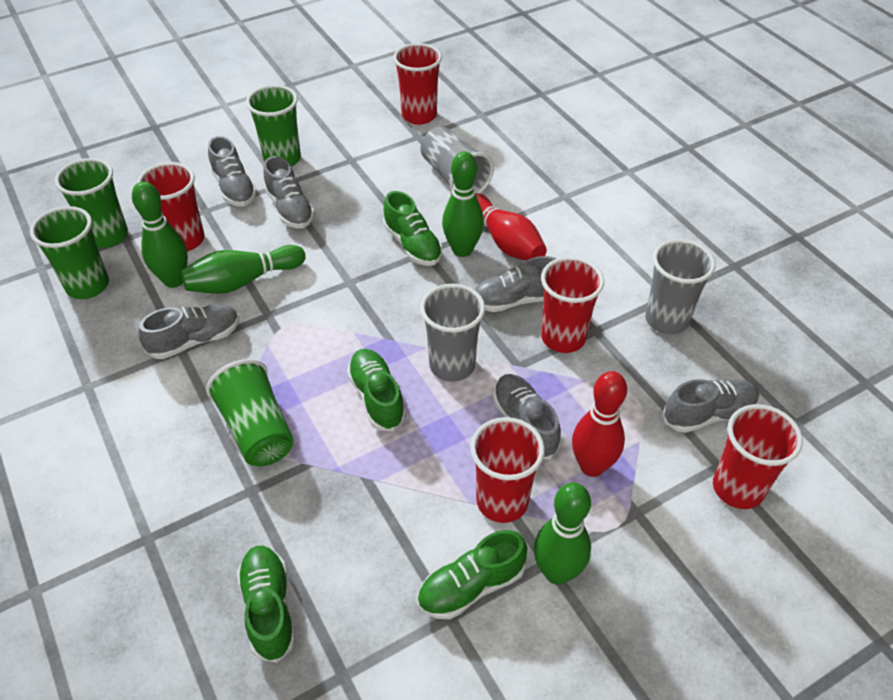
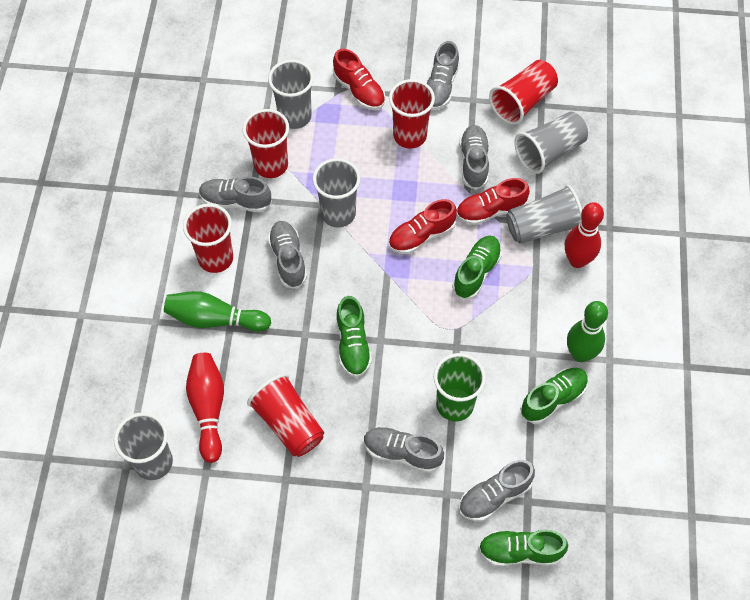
green bowling pin: [132,181,188,288] [181,245,306,294] [442,151,484,257] [534,483,591,585] = 4 -> [164,291,271,332] [567,301,608,362] = 2
green cup: [30,206,109,299] [55,158,128,248] [206,359,294,466] [246,85,301,167] = 4 -> [434,353,486,421] = 1
grey cup: [420,284,485,382] [421,126,494,194] [645,239,716,334] = 3 -> [114,412,173,480] [268,60,314,129] [313,158,361,228] [506,185,582,244] [514,112,588,174] = 5
red shoe: none = 0 -> [333,49,385,110] [388,199,457,254] [456,178,530,225] = 3

